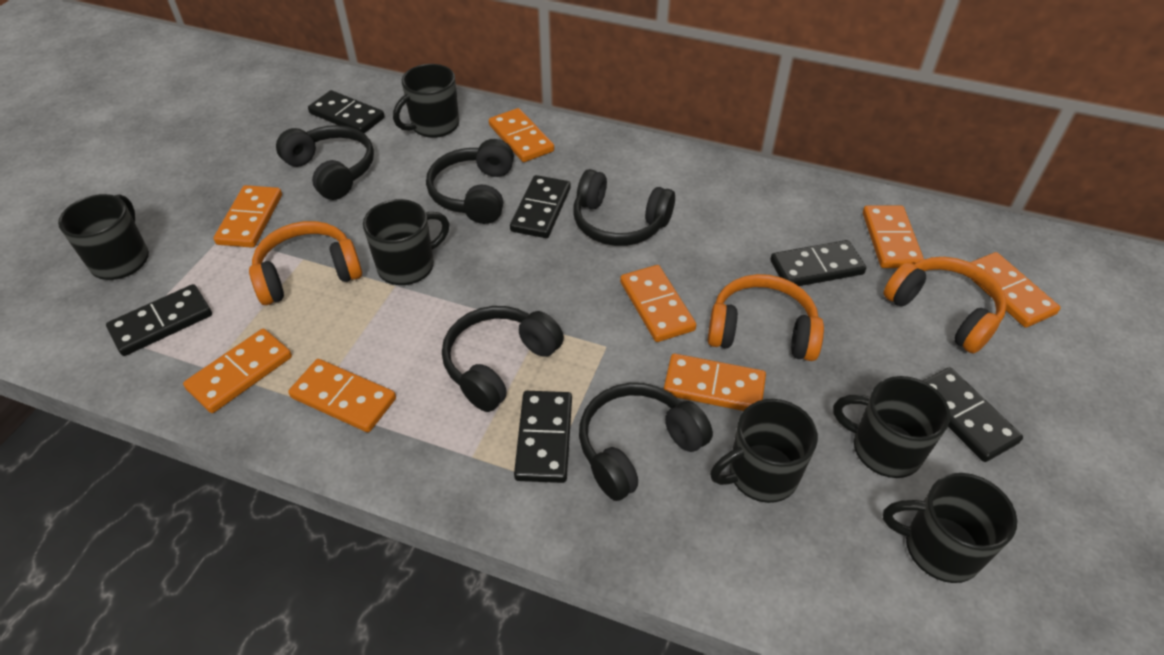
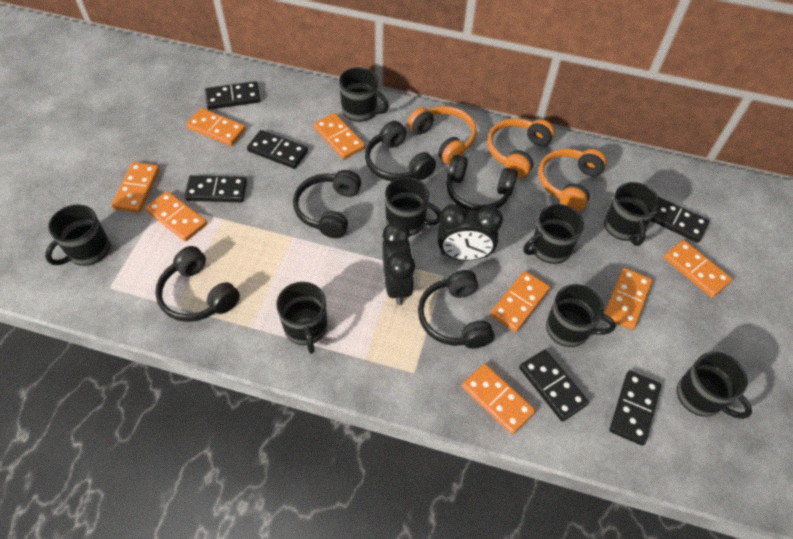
black clock: none = 0 -> [382,221,415,305] [438,204,503,260] = 2
black mug: [58,194,149,280] [363,199,449,285] [393,64,459,138] [710,399,818,503] [833,376,950,478] [883,473,1017,583] = 6 -> [45,204,110,266] [276,282,327,354] [339,67,389,122] [385,177,441,236] [523,204,584,264] [546,284,616,347] [604,182,659,246] [677,352,752,419] = 8

